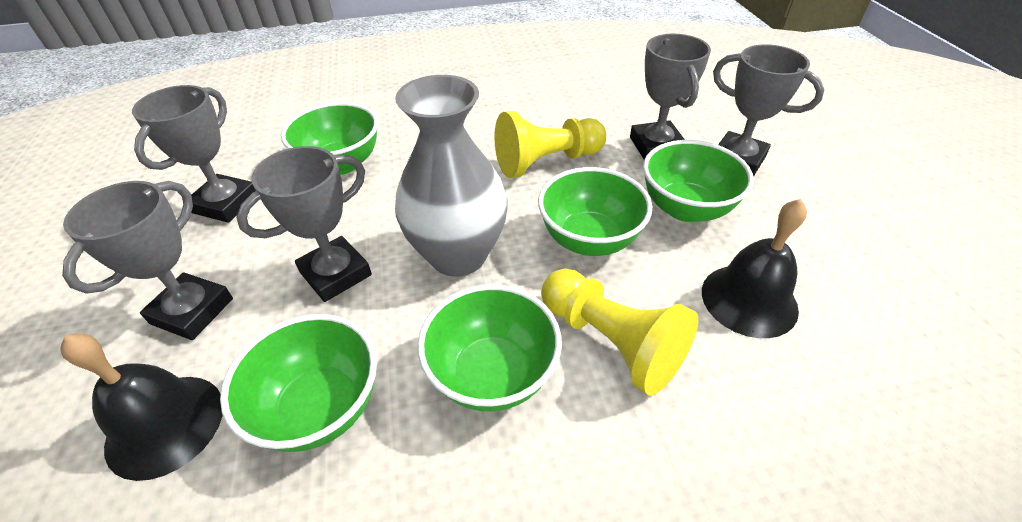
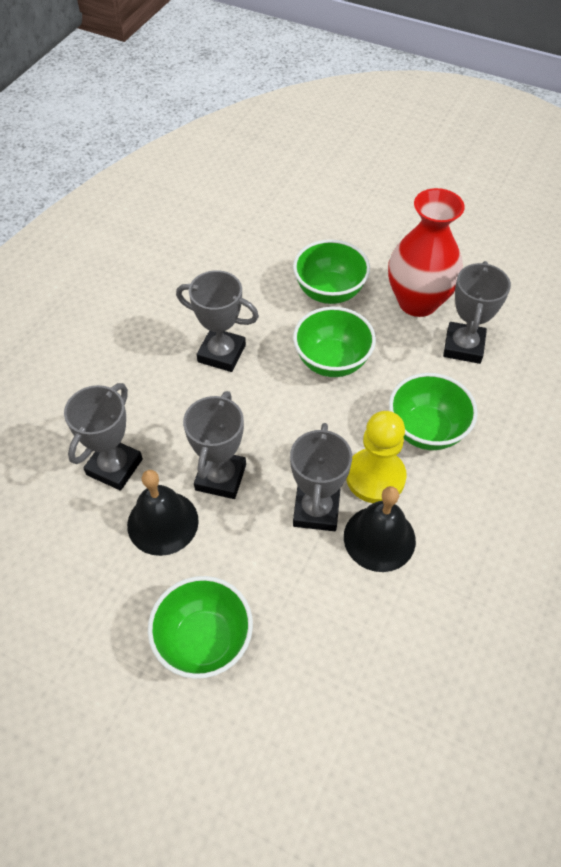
green bowl: [220,314,377,452] [281,102,378,175] [418,284,562,412] [538,167,652,256] [643,140,754,222] = 5 -> [148,576,253,679] [293,240,370,304] [293,307,376,377] [389,373,478,450] = 4
grey vase: [395,75,508,276] = 1 -> none = 0
red vase: none = 0 -> [388,188,465,317] = 1
yellow pawn: [494,111,606,178] [541,268,698,396] = 2 -> [346,411,407,503] = 1

